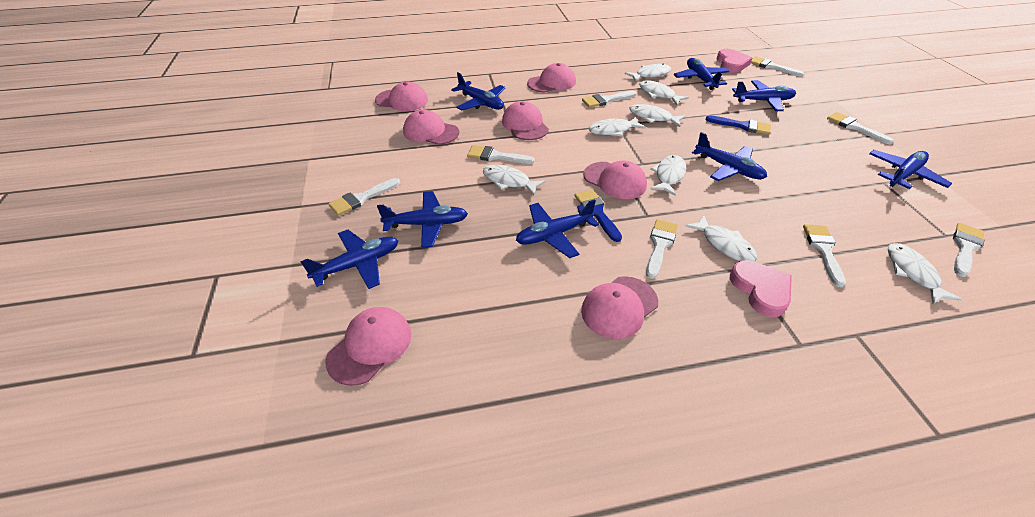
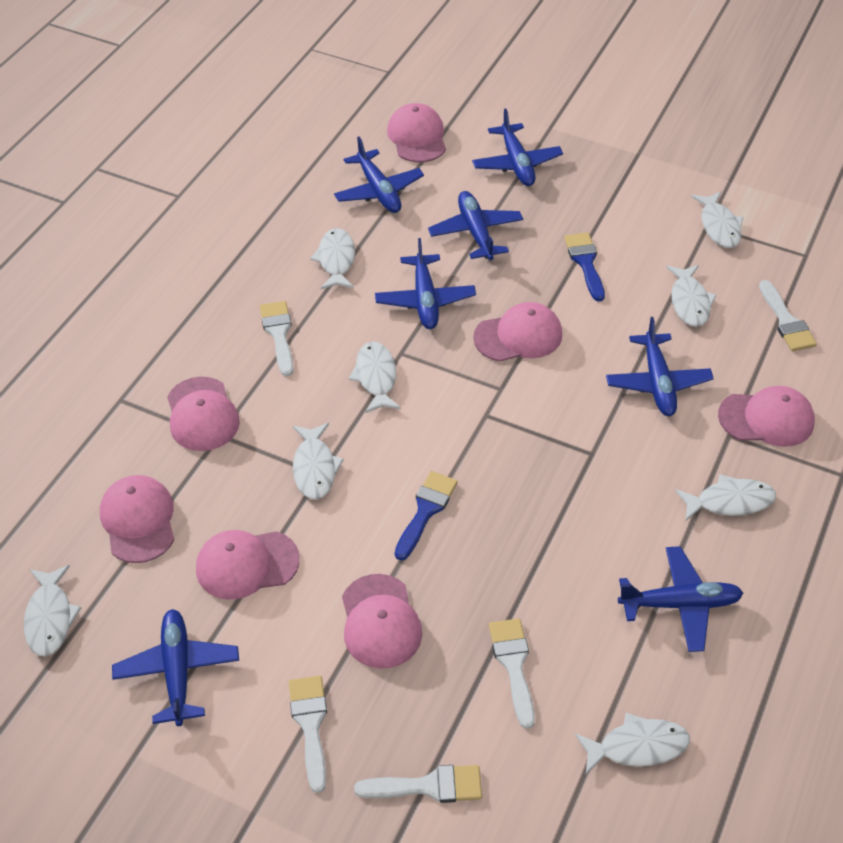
blue plane: [300,230,399,289] [377,191,468,248] [451,72,506,110] [516,199,599,258] [674,58,729,90] [692,132,767,181] [732,80,796,111] [869,150,952,189] = 8 -> [112,609,239,726] [334,137,424,213] [375,238,476,329] [428,191,523,260] [472,108,563,186] [606,317,714,416] [618,546,743,652] = 7
pink heart: [717,49,752,73] [730,260,792,317] = 2 -> none = 0
white brush: [328,178,400,216] [467,145,535,164] [582,91,636,108] [646,219,678,279] [751,56,804,77] [803,224,846,287] [827,112,894,144] [953,223,984,277] = 8 -> [260,301,293,376] [289,676,327,793] [354,765,482,803] [489,618,535,729] [759,280,817,351] = 5

